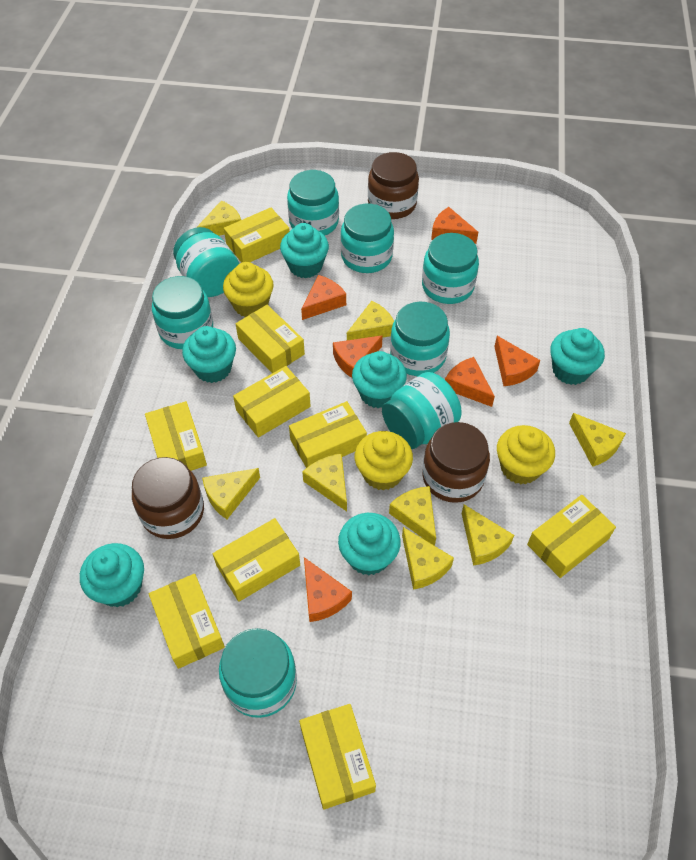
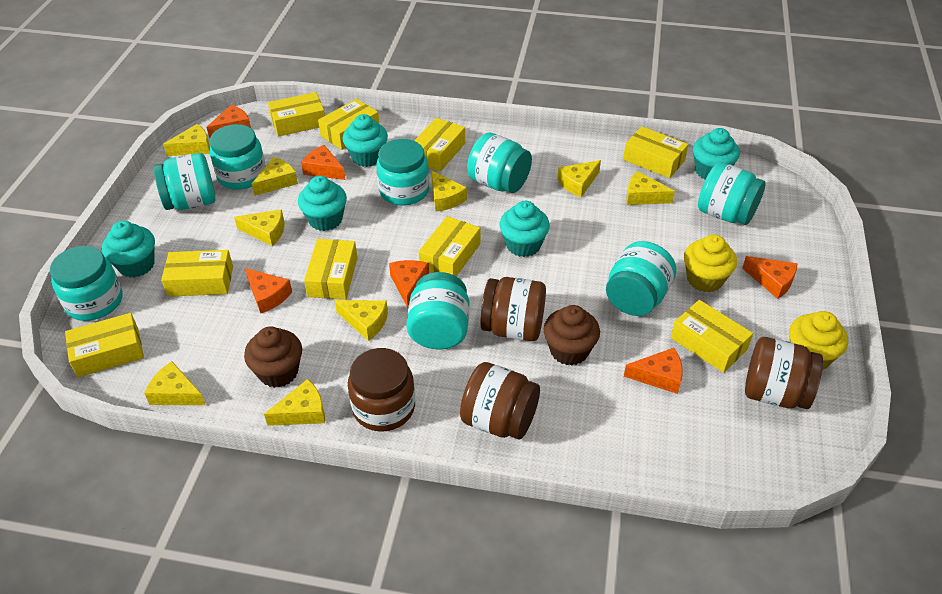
brown cupcake: none = 0 -> [244,327,302,388] [544,305,600,366] = 2
brown jar: [132,457,204,539] [368,152,419,219] [422,422,490,503] = 3 -> [348,348,415,432] [460,362,540,440] [480,277,546,341] [745,337,823,409] = 4
turquoise cupcake: [80,543,144,607] [182,326,236,383] [280,223,329,278] [338,513,401,576] [352,351,407,408] [550,328,605,385] = 6 -> [102,221,155,278] [298,176,347,231] [343,114,388,167] [499,201,550,257] [693,128,740,180] = 5
yellow cheese: [196,200,241,236] [202,468,260,519] [302,453,347,511] [347,301,394,340] [389,486,436,546] [402,527,454,590] [461,504,514,566] [569,413,626,467] = 8 -> [144,361,205,405] [163,124,210,156] [234,209,284,247] [252,157,298,196] [264,379,325,426] [335,300,388,341] [431,170,467,211] [557,160,601,197] [626,171,675,205] = 9
yellow cupcake: [223,262,274,317] [355,431,413,490] [497,425,555,484] = 3 -> [684,234,737,292] [789,311,848,370] = 2

